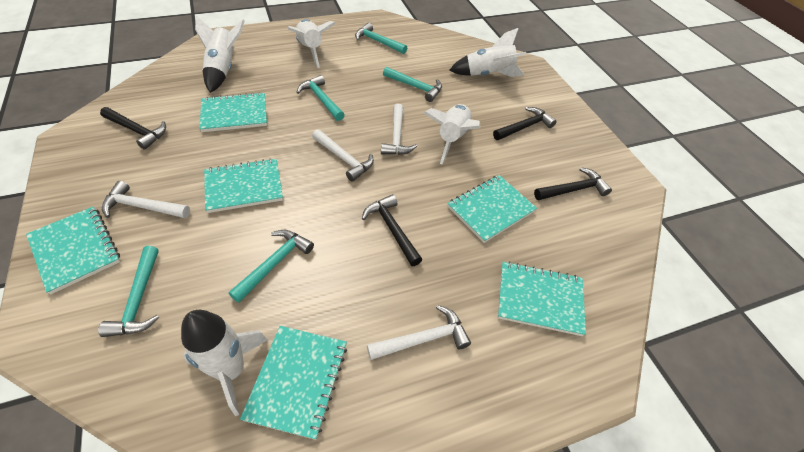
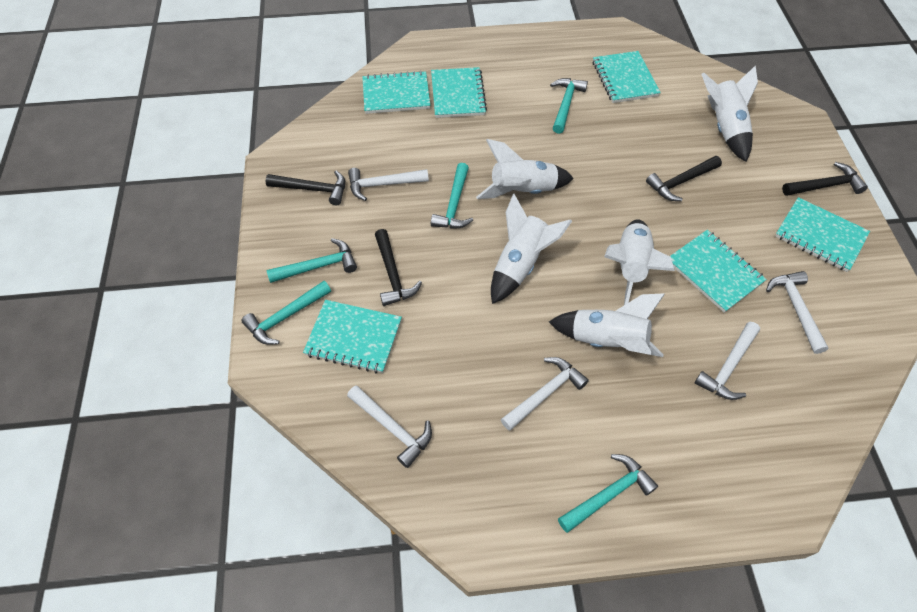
white hammer: [102,181,190,218] [312,129,374,182] [367,305,471,360] [381,104,417,155] = 4 -> [347,385,432,468] [348,168,429,201] [501,357,589,431] [695,322,760,400] [766,271,829,354] = 5

